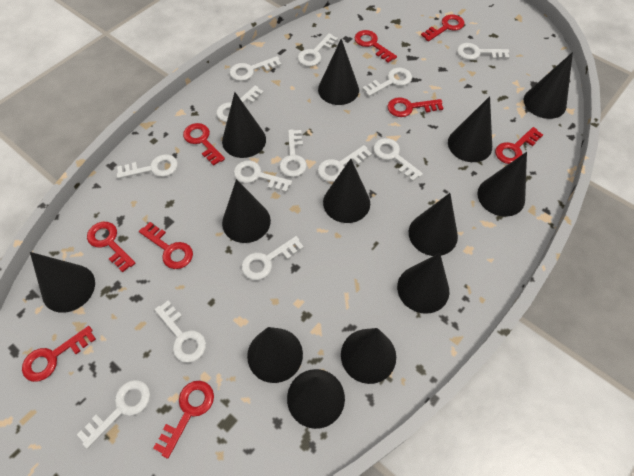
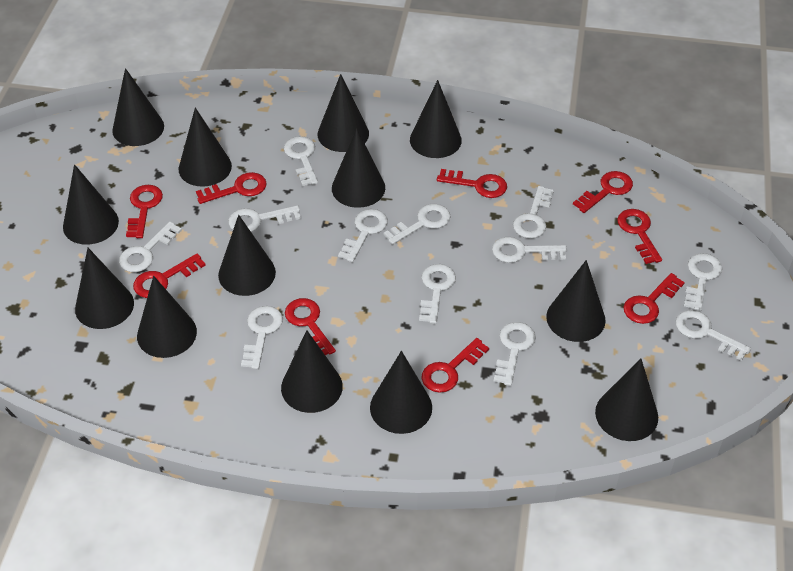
white key: [77,380,150,449] [117,154,178,179] [154,301,206,363] [216,85,264,122] [229,56,281,81] [234,160,292,192] [241,236,304,280] [279,129,307,177] [298,33,338,67] [317,145,372,182] [362,68,412,97] [373,138,423,182] [457,43,509,60] = 13 -> [119,222,182,272] [228,205,301,232] [241,306,283,369] [284,136,318,186] [338,209,388,262] [384,204,451,245] [419,264,456,324] [492,237,567,263] [494,322,536,386] [513,186,554,239] [676,310,751,361] [684,253,722,311] = 12

